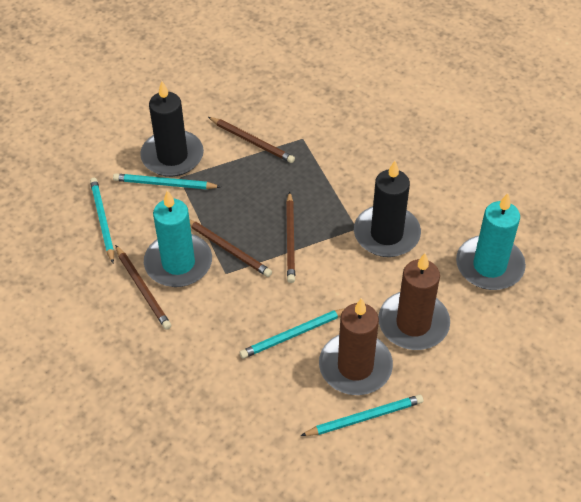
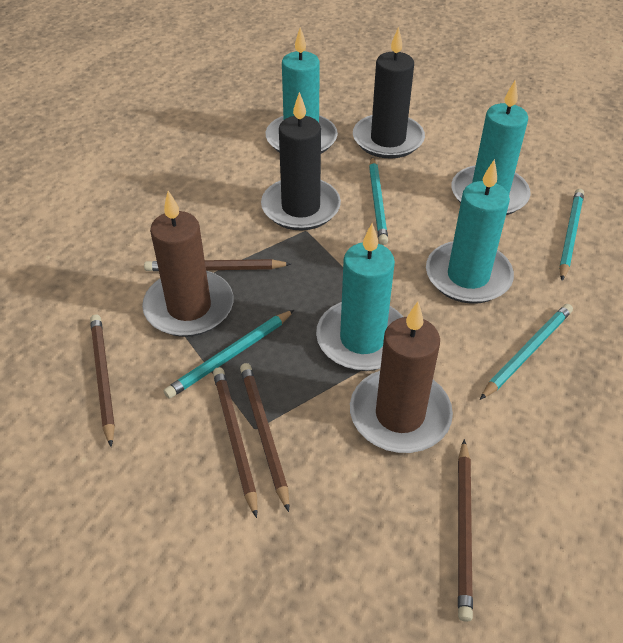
brown pencil: [115,245,171,330] [189,219,272,277] [208,117,295,163] [286,192,295,283] = 4 -> [90,315,115,447] [144,259,291,271] [213,367,258,518] [240,363,289,512] [458,439,473,622] = 5
turquoise candle: [144,190,212,287] [456,193,526,290] = 2 -> [266,27,338,154] [316,223,403,371] [426,159,514,304] [451,79,531,215] = 4

